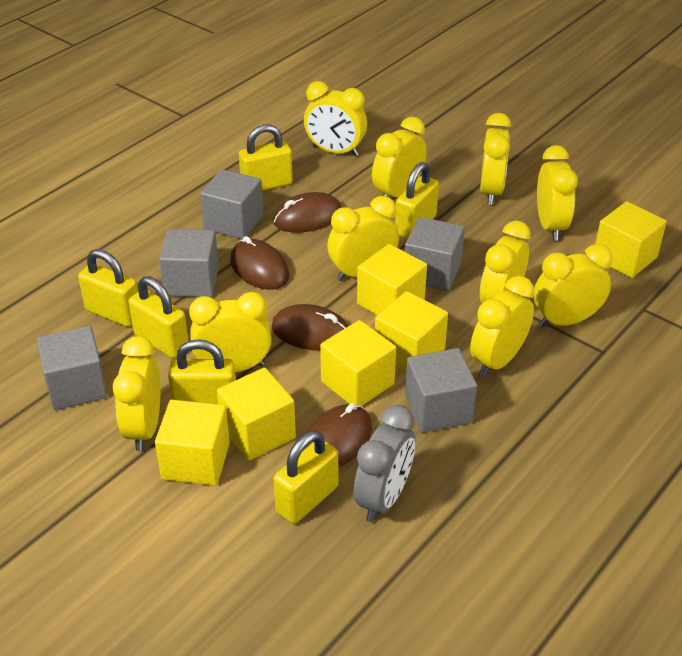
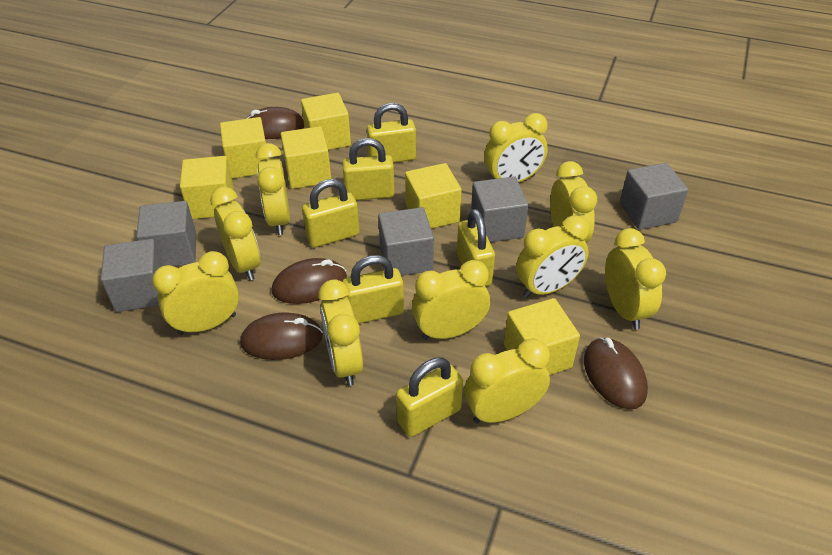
grey clock: [353,405,415,522] = 1 -> none = 0

